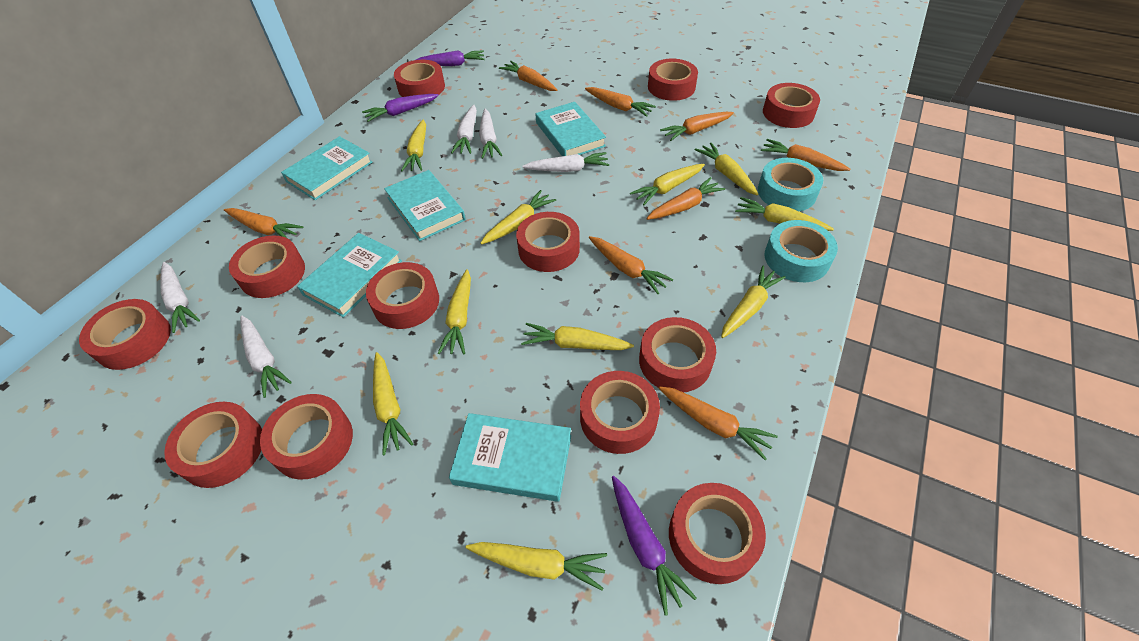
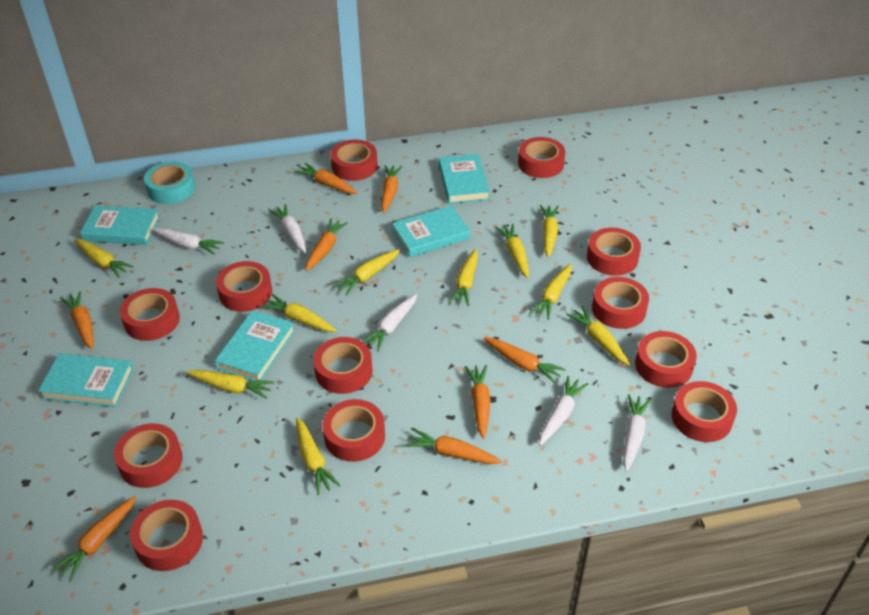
purple carrot: [362,94,439,122] [416,50,485,66] [612,476,697,616] = 3 -> none = 0
turquoise tape: [758,158,823,211] [764,220,838,282] = 2 -> [144,161,195,204] = 1

